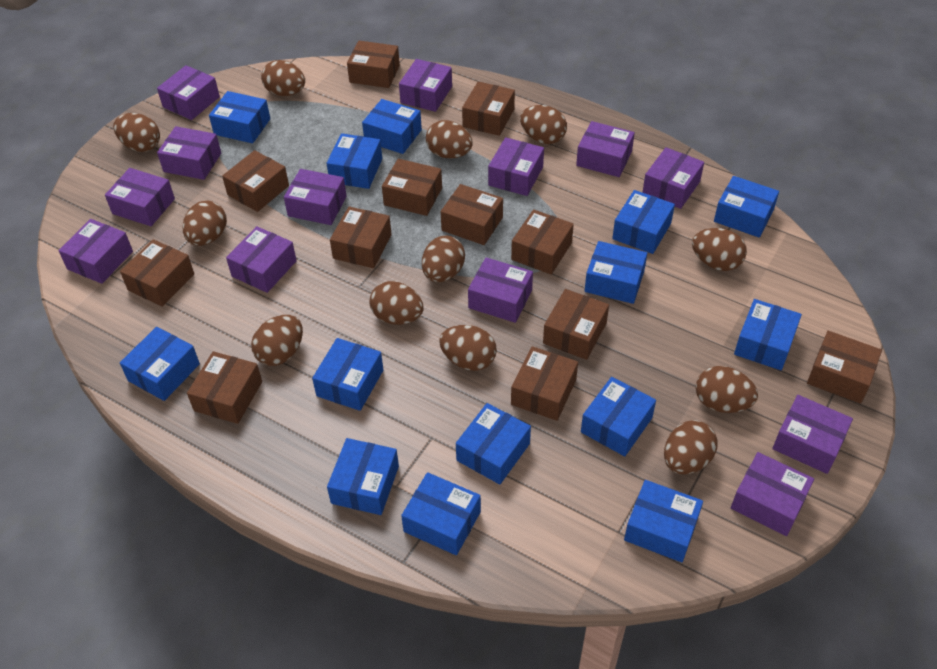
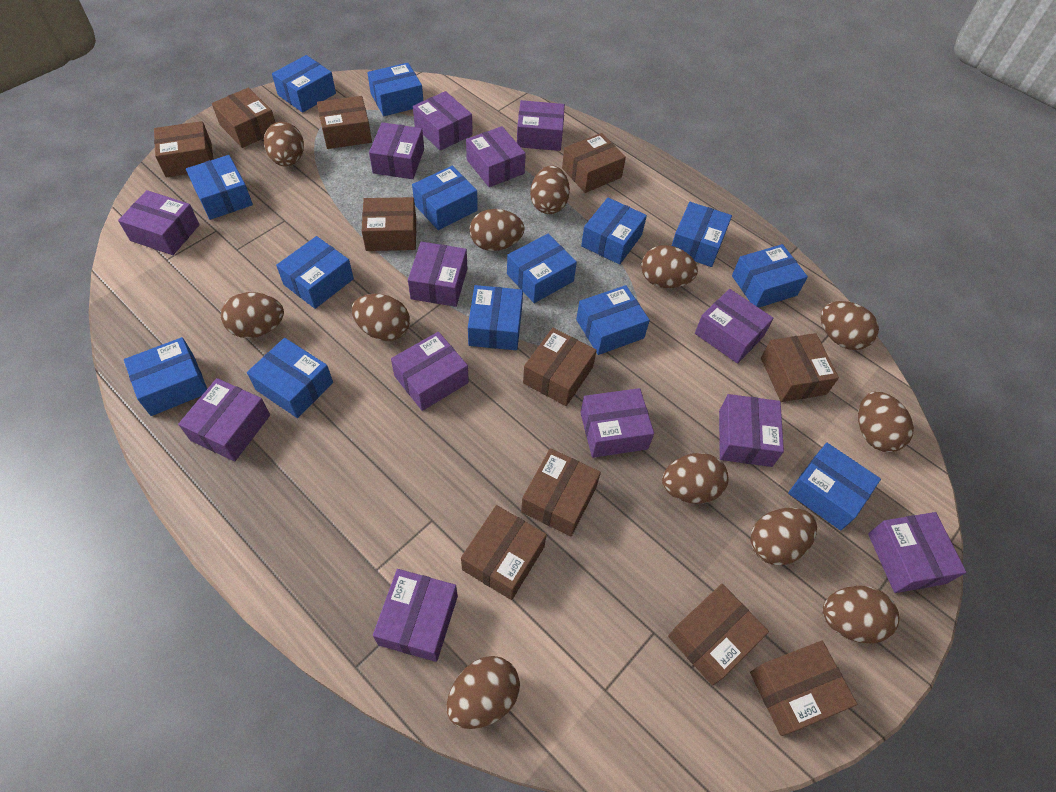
brown box: [120,239,194,307] [187,351,262,424] [222,150,289,212] [330,206,392,268] [347,41,400,88] [382,159,442,216] [441,184,503,245] [462,81,515,136] [511,209,574,275] [511,346,578,421] [543,289,609,360] [807,331,882,404] = 12 -> [154,121,213,177] [212,88,276,148] [317,96,372,149] [362,197,416,251] [461,505,547,600] [521,448,601,537] [523,328,597,406] [562,133,626,193] [668,584,769,686] [750,641,857,736] [761,333,839,402] = 11

